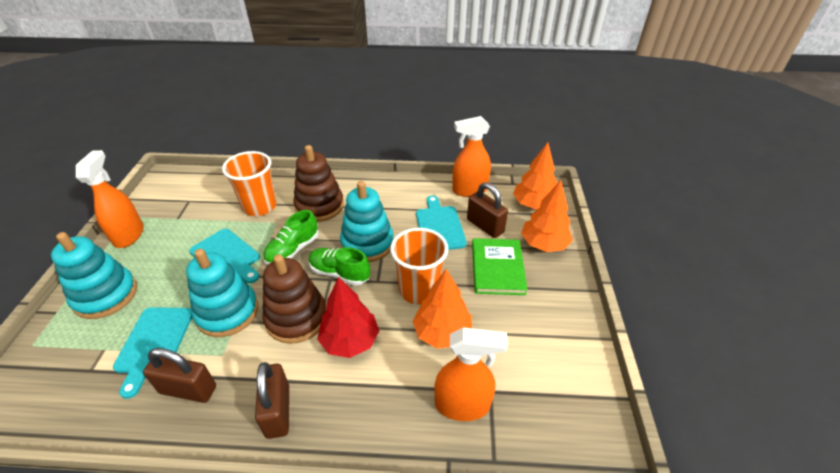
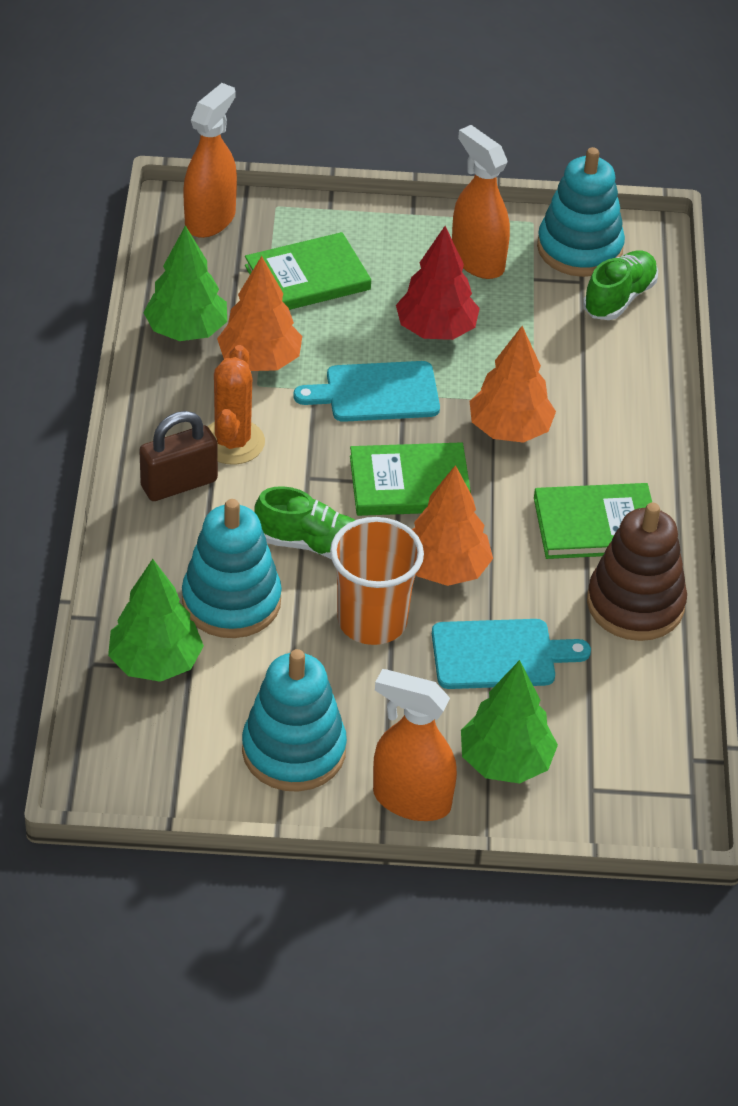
brown padlock: [143,348,216,403] [255,362,289,439] [467,182,508,238] = 3 -> [139,411,218,501] = 1
brown stacking toy: [262,254,327,344] [293,145,344,222] = 2 -> [587,503,687,641] = 1
green book: [472,238,528,295] = 1 -> [245,232,371,310] [350,442,471,516] [534,483,652,559] = 3
green tree: none = 0 -> [108,559,204,682] [143,225,227,341] [461,660,558,784] = 3
orange cactus: none = 0 -> [207,345,265,465] = 1
orange cup: [222,151,277,216] [390,228,448,305] = 2 -> [330,517,424,645] = 1
turquoise cutting board: [113,307,192,399] [189,229,260,283] [416,195,467,250] = 3 -> [293,361,440,422] [432,619,591,689] = 2

